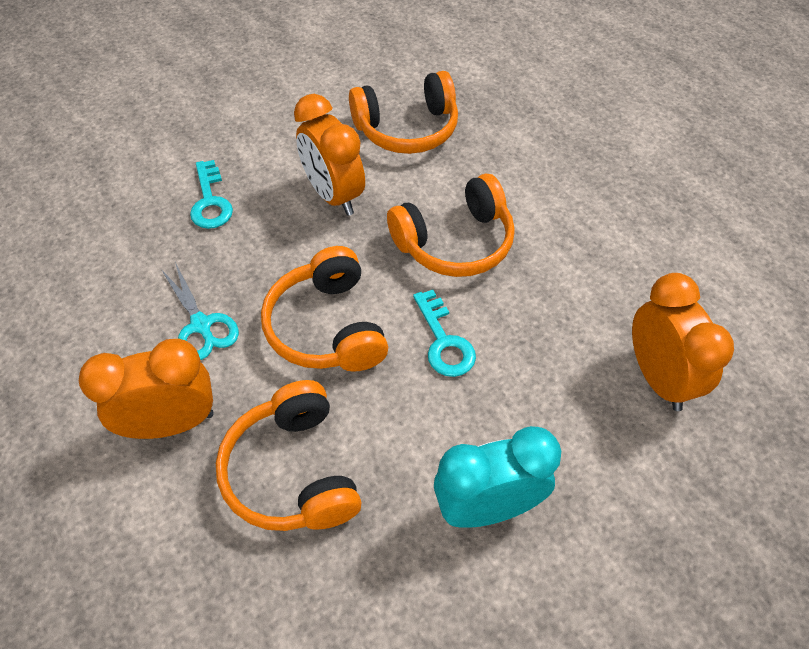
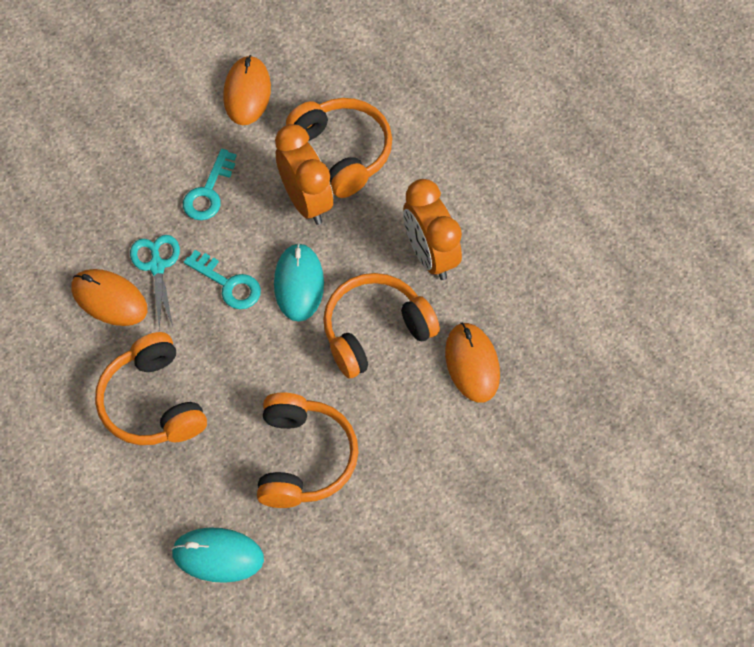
orange clock: [79,339,214,439] [294,94,365,216] [632,273,734,411] = 3 -> [275,124,333,225] [403,179,462,280] = 2
orange mouse: none = 0 -> [71,269,147,326] [223,55,271,125] [445,322,500,403] = 3
turquoise clock: [434,426,561,528] = 1 -> none = 0
turquoise mouse: none = 0 -> [171,527,264,583] [274,243,324,322] = 2

